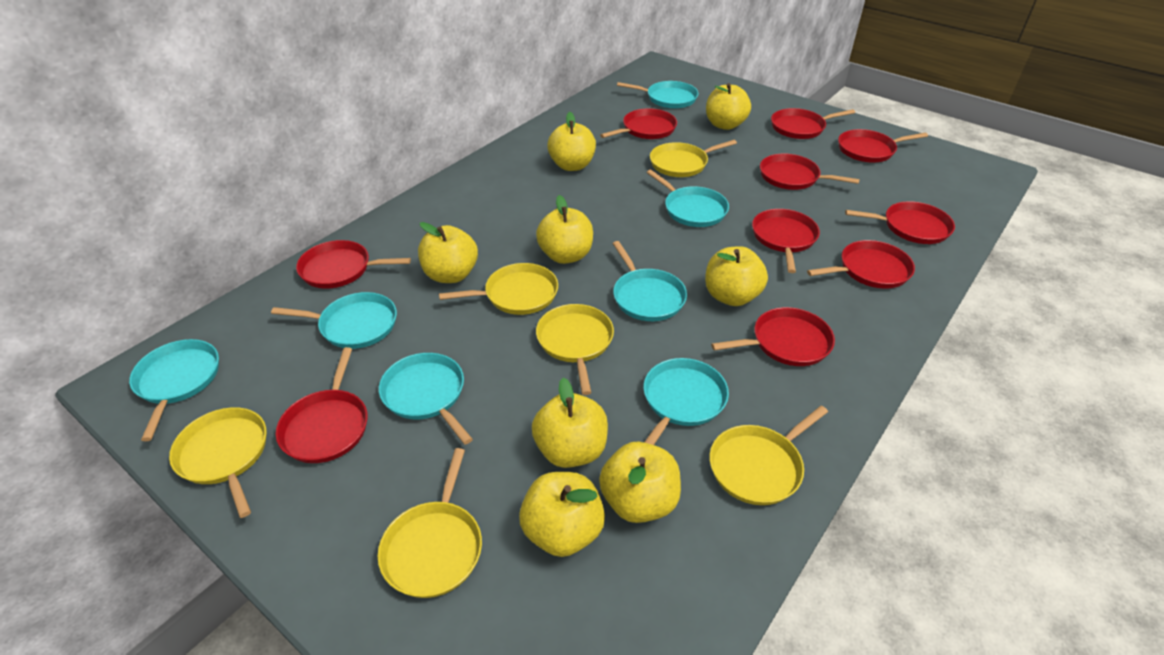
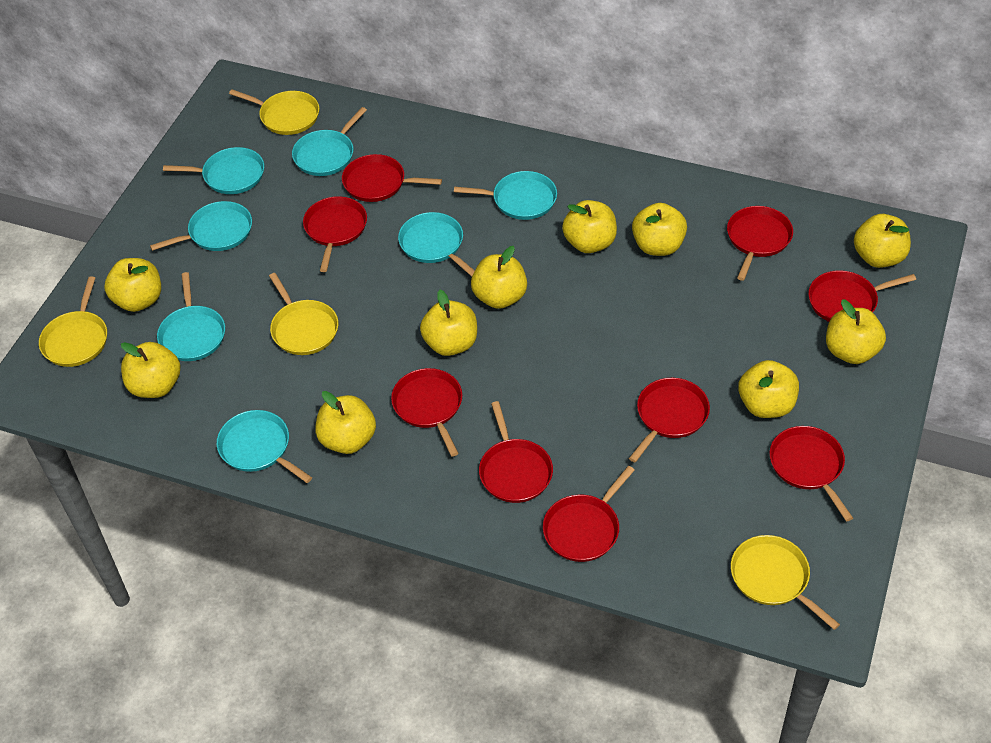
red pan: [276,347,368,463] [296,240,411,289] [600,108,677,139] [711,307,835,366] [752,209,820,273] [760,154,860,190] [771,108,855,139] [807,240,915,289] [838,129,928,163] [845,201,955,244] = 10 -> [303,196,367,272] [342,154,442,202] [391,368,462,457] [479,401,553,503] [543,466,635,562] [629,378,710,462] [727,206,793,281] [769,426,853,521] [808,270,916,322] = 9
yellow apple: [418,222,478,283] [519,472,605,557] [532,378,608,468] [536,195,593,264] [547,112,596,171] [599,442,681,523] [705,246,768,306] [706,83,751,130] = 8 -> [104,258,161,312] [121,342,180,398] [316,391,376,454] [420,290,477,356] [471,246,527,309] [562,200,617,253] [632,203,687,256] [738,360,799,418] [826,299,886,364] [854,214,911,268] = 10
yellow pan: [169,407,267,518] [378,448,482,598] [439,263,558,315] [536,304,614,395] [650,140,737,177] [710,406,828,505] = 6 -> [39,276,107,367] [229,89,319,135] [269,273,338,355] [731,535,840,630] = 4

